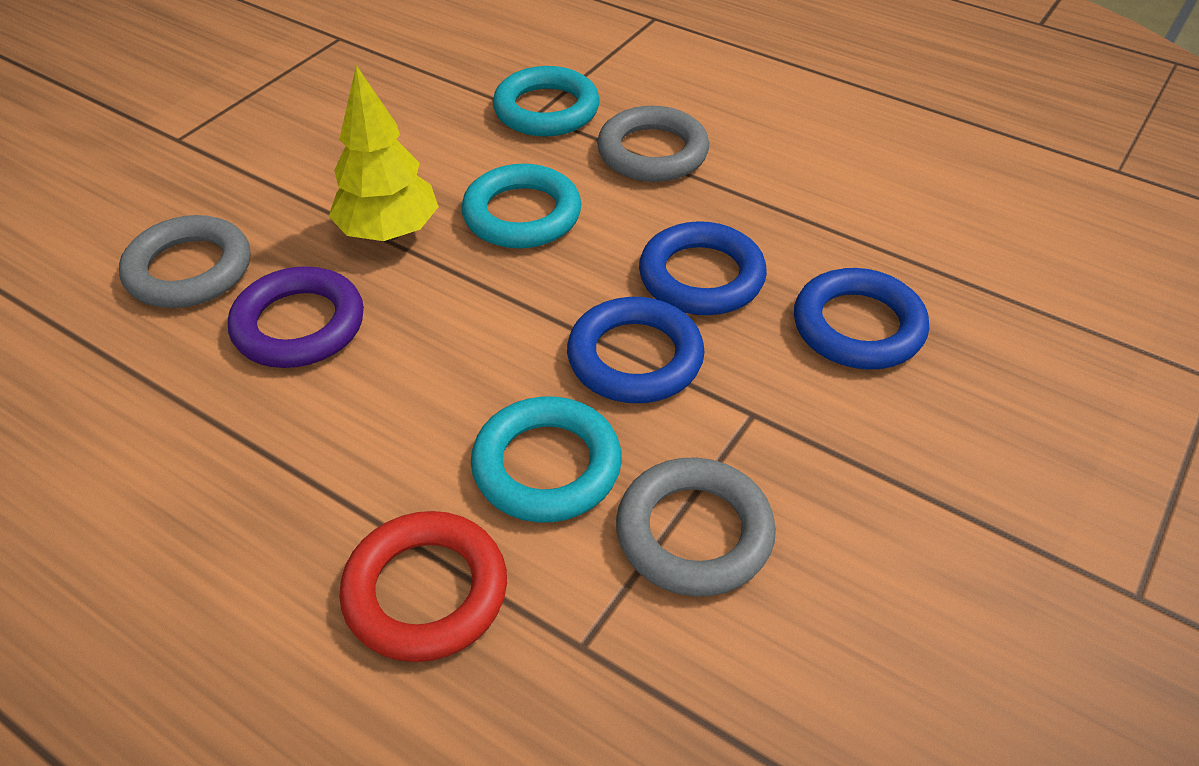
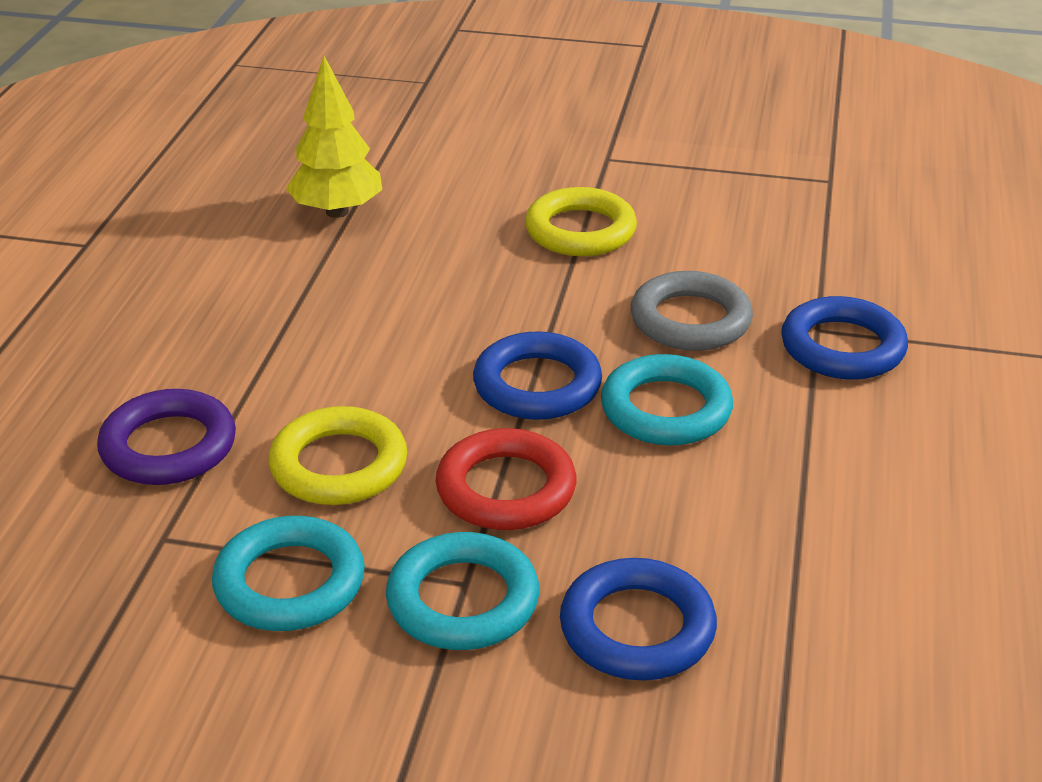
grey ring: [119,215,250,308] [597,106,709,182] [616,458,776,597] = 3 -> [631,271,753,351] = 1
yellow ring: none = 0 -> [269,406,407,505] [525,187,637,256] = 2

